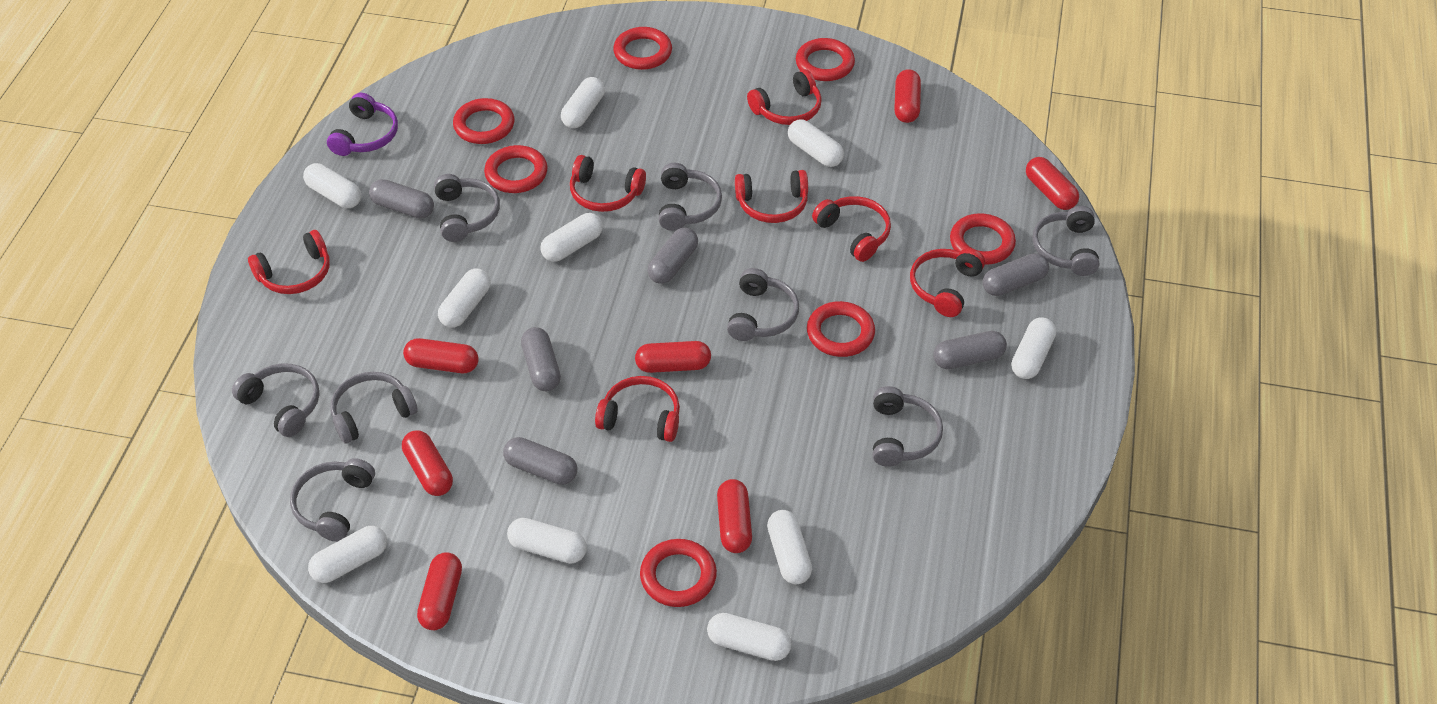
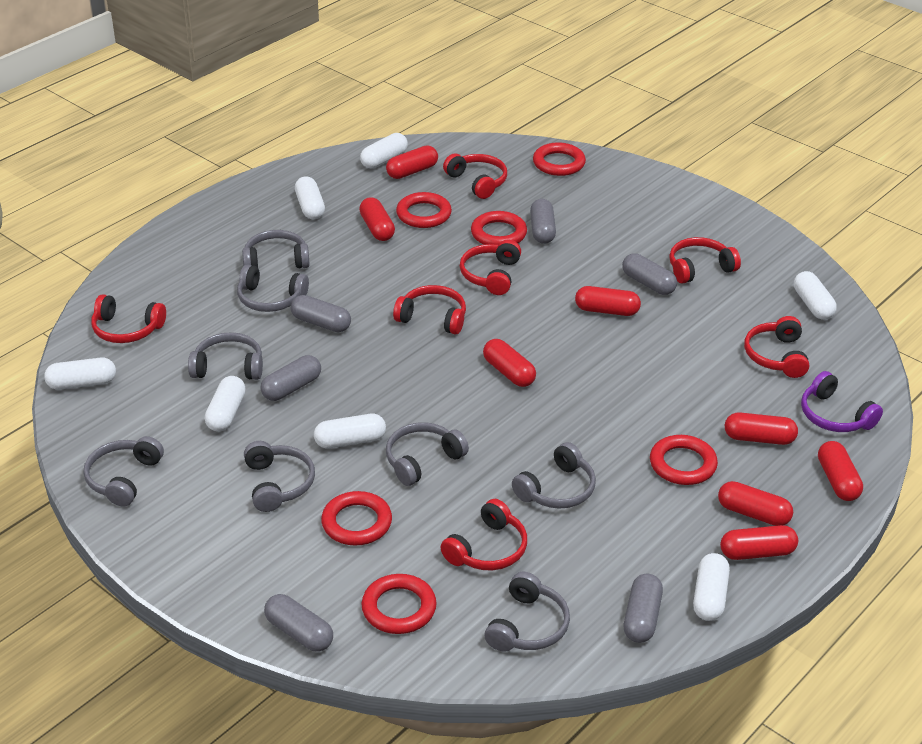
red capsule: [402,430,453,496] [403,338,479,373] [417,552,462,630] [635,341,711,373] [717,479,752,553] [894,69,921,123] [1026,157,1079,210] = 7 -> [359,197,395,241] [386,146,438,179] [483,339,536,387] [575,286,641,316] [718,481,793,526] [720,525,798,560] [725,412,798,445] [818,441,863,501] = 8
red ring: [453,98,514,144] [484,145,548,193] [613,27,672,70] [640,539,717,607] [796,38,855,81] [807,301,875,357] [950,213,1016,265] = 7 -> [321,491,392,546] [362,574,437,634] [396,192,452,228] [471,211,527,245] [533,142,586,176] [650,435,718,485] = 6
white capsule: [303,163,361,208] [308,526,387,583] [438,269,491,328] [507,518,587,564] [540,213,603,262] [561,77,605,128] [707,613,792,661] [767,510,812,584] [788,119,844,167] [1012,318,1056,379] = 10 -> [44,358,116,390] [205,376,246,432] [295,176,325,219] [314,414,386,448] [360,133,408,168] [693,553,730,621] [794,271,837,320] = 7

